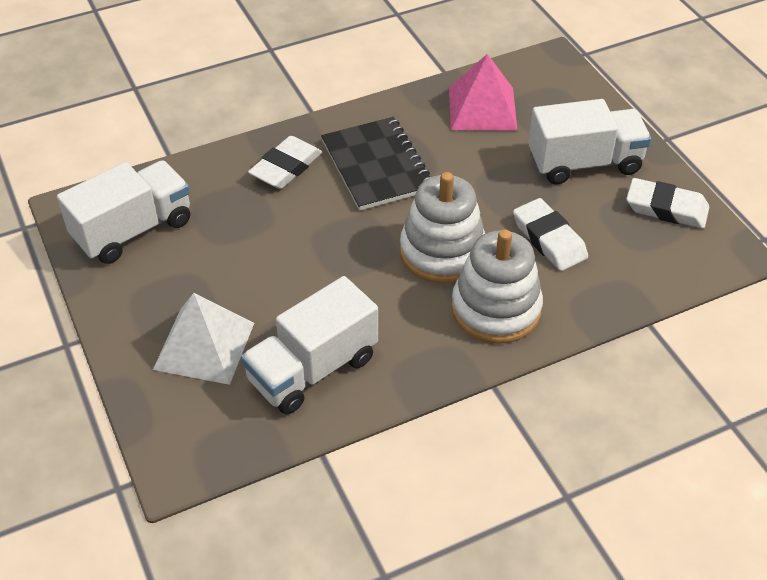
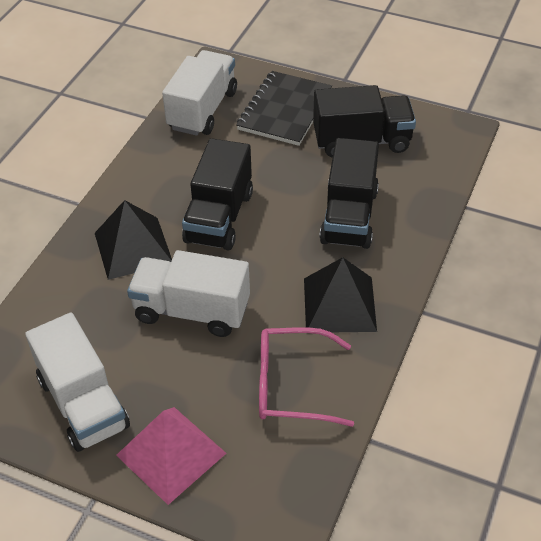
black pyramid: none = 0 -> [95,200,172,280] [304,257,377,332] = 2
black truck: none = 0 -> [182,138,253,251] [313,85,416,158] [319,138,379,249] = 3
pink glasses: none = 0 -> [259,327,354,427] = 1
white eraser: [248,136,322,189] [513,198,588,271] [626,178,709,229] = 3 -> none = 0
white pyramid: [153,293,254,385] = 1 -> none = 0
white stacking toy: [400,172,485,284] [451,229,543,344] = 2 -> none = 0

